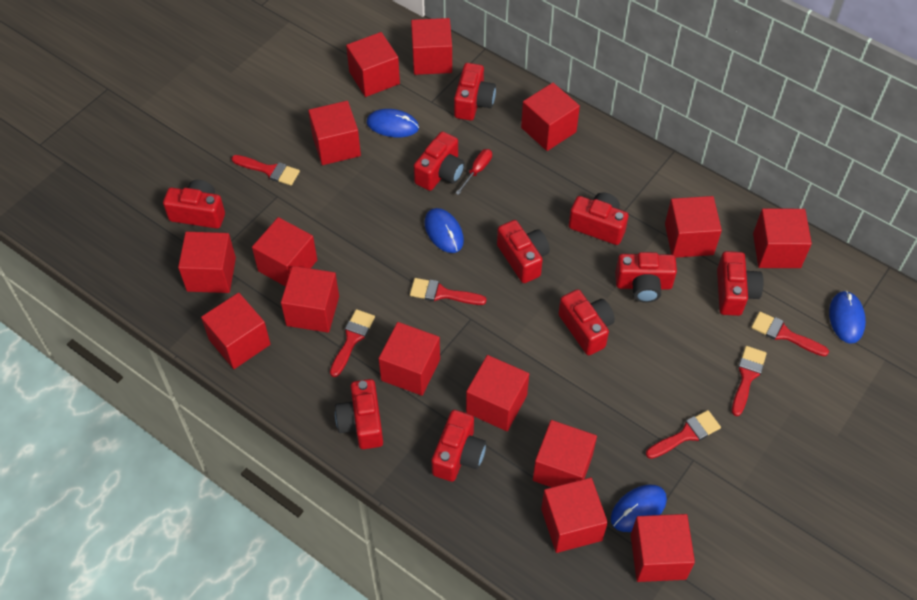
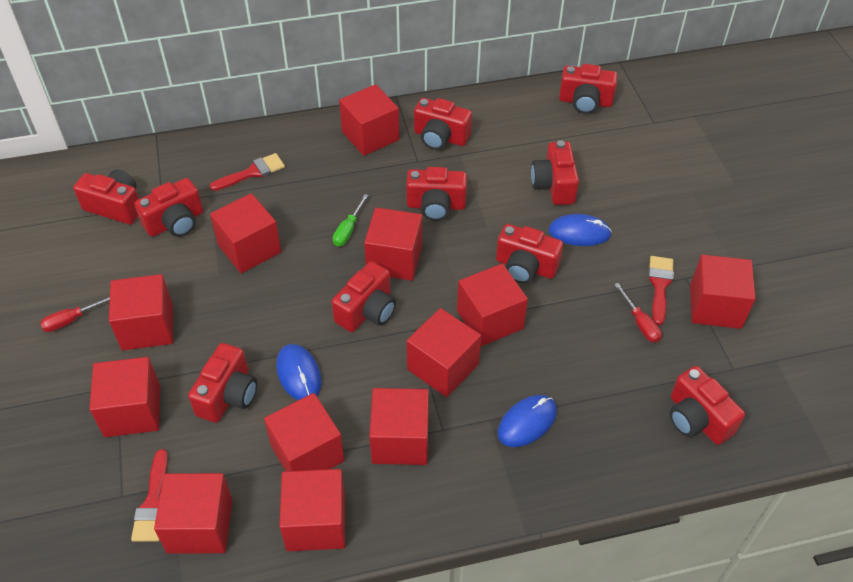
blue mouse: [367,109,419,137] [424,208,464,253] [611,485,667,532] [829,291,866,344] = 4 -> [276,344,322,400] [497,395,557,447] [548,214,612,246] = 3
green screwdriver: none = 0 -> [333,194,368,246] = 1
red brush: [232,155,300,185] [330,309,375,377] [410,278,487,305] [646,410,721,459] [732,346,767,416] [751,312,829,356] = 6 -> [131,449,168,542] [210,153,285,191] [648,256,674,325] = 3
red cube: [178,232,236,293] [201,293,271,369] [252,217,317,287] [281,266,339,333] [308,101,361,165] [346,32,400,97] [378,322,440,396] [411,18,452,75] [466,355,529,431] [521,83,580,151] [533,420,597,487] [541,477,608,553] [631,514,695,582] [665,196,722,258] [753,208,812,268] = 15 -> [89,357,160,437] [109,274,173,350] [154,473,232,554] [210,193,281,273] [264,393,344,471] [279,469,345,551] [339,84,399,156] [364,207,422,281] [369,388,429,465] [407,308,481,397] [457,264,528,347] [690,255,756,329] = 12
red screwdriver: [455,149,492,195] = 1 -> [40,297,110,332] [614,283,662,342] = 2

